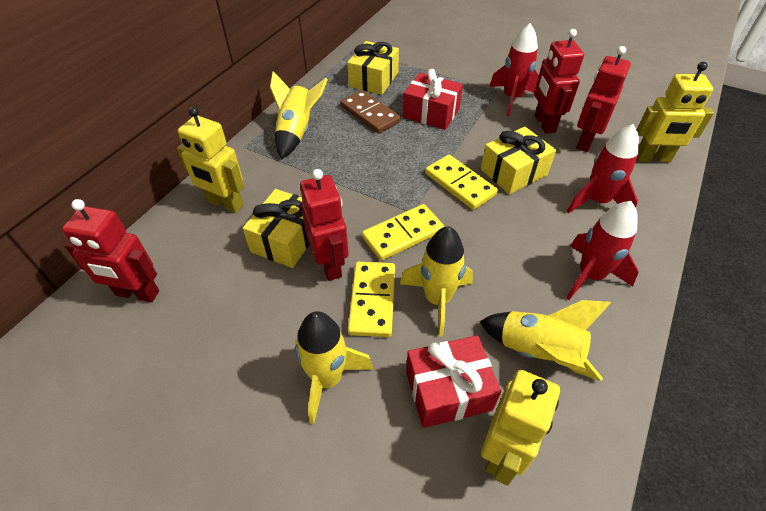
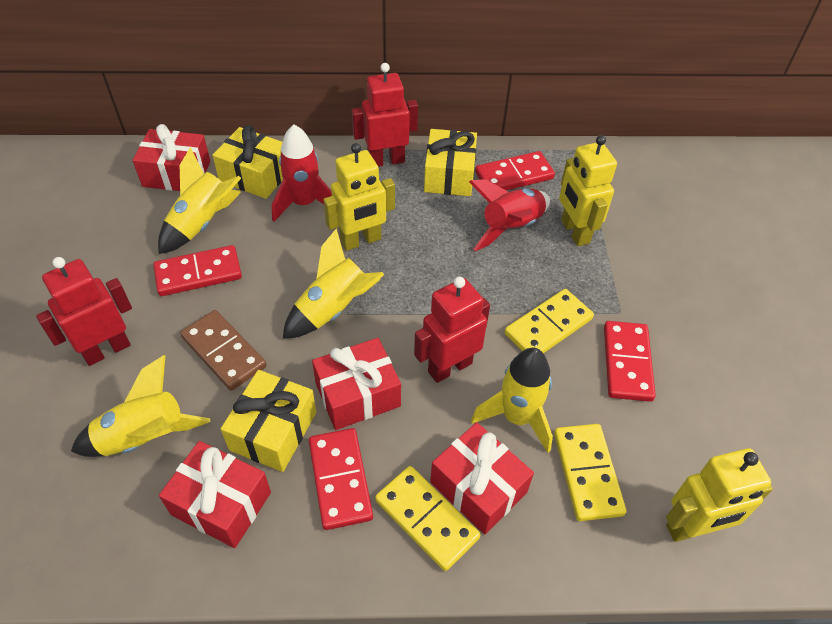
red domino: none = 0 -> [153,245,242,296] [309,428,373,530] [475,151,555,190] [604,321,656,402] = 4
red gift: [403,69,463,130] [406,335,501,428] = 2 -> [133,124,210,191] [159,441,271,548] [312,338,401,430] [430,422,534,535] = 4
red robot: [62,199,159,302] [300,169,349,281] [534,29,584,134] [576,46,631,152] = 4 -> [36,257,132,366] [351,63,418,167] [414,277,490,383] = 3
red rocket: [489,23,539,116] [566,201,638,300] [567,124,639,213] = 3 -> [272,124,332,222] [469,179,550,251] = 2

